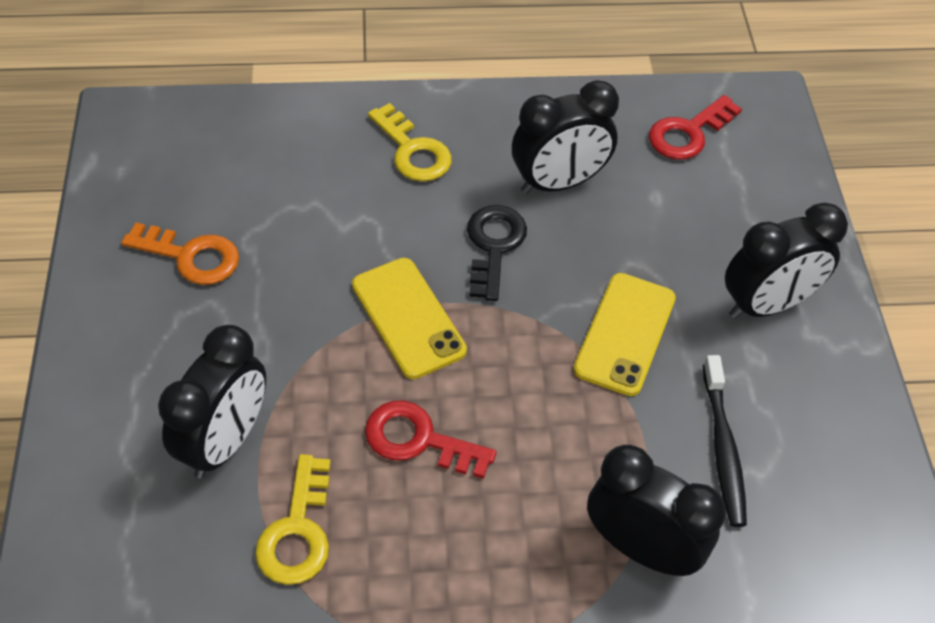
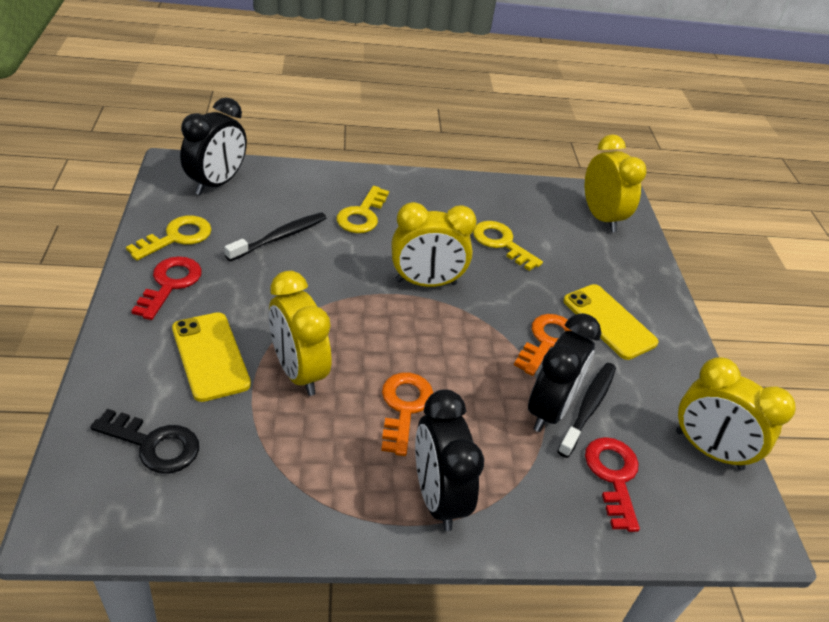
black clock: [158,325,266,479] [512,80,619,194] [587,445,726,576] [725,203,848,319] = 4 -> [180,98,247,195] [415,389,484,531] [528,313,601,432] = 3
black toothbrush: [703,355,747,527] = 1 -> [224,212,326,261] [557,363,616,458] = 2
orange key: [121,222,239,285] = 1 -> [381,373,433,456] [514,314,571,376] = 2
yellow clock: none = 0 -> [269,271,331,396] [392,202,477,287] [585,134,647,232] [676,357,796,470] = 4
yellow key: [255,454,331,585] [368,103,452,182] = 2 -> [126,216,212,260] [337,186,389,233] [473,221,543,271] = 3

